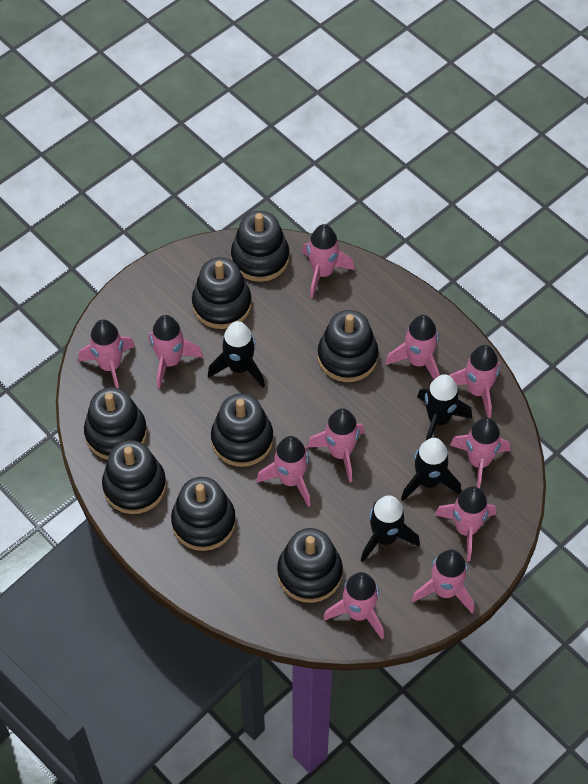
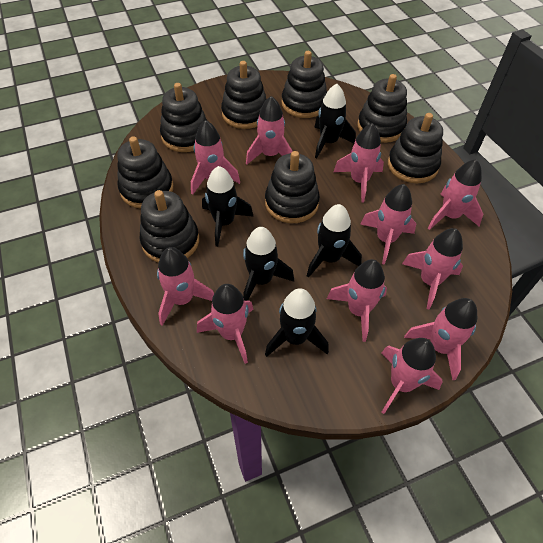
black rocket: [208,321,265,388] [361,495,420,562] [401,438,461,501] [417,374,472,440] = 4 -> [202,166,254,247] [243,227,294,301] [265,289,329,357] [307,204,362,278] [314,84,356,158] = 5

